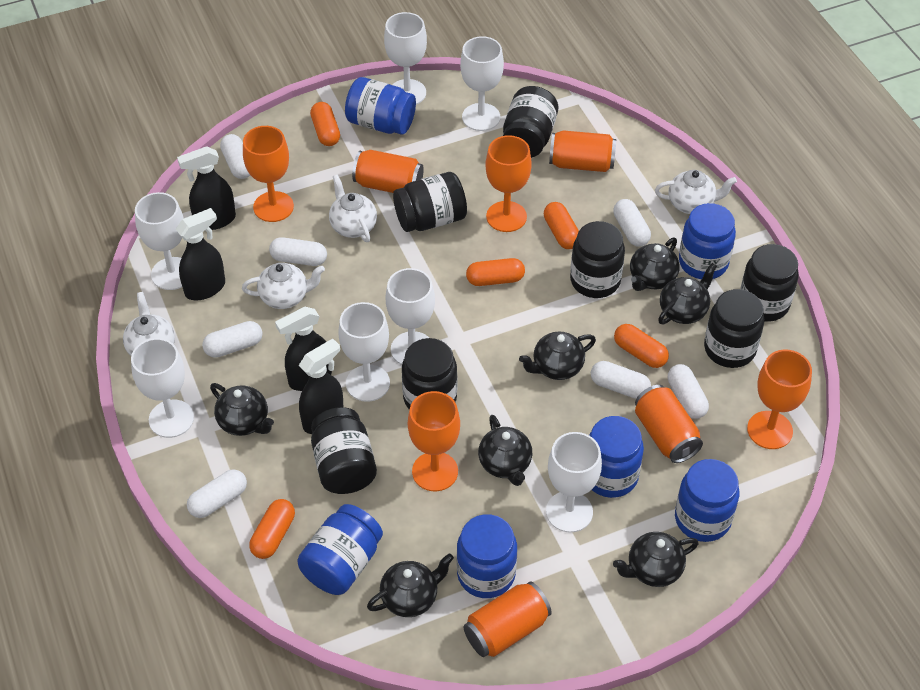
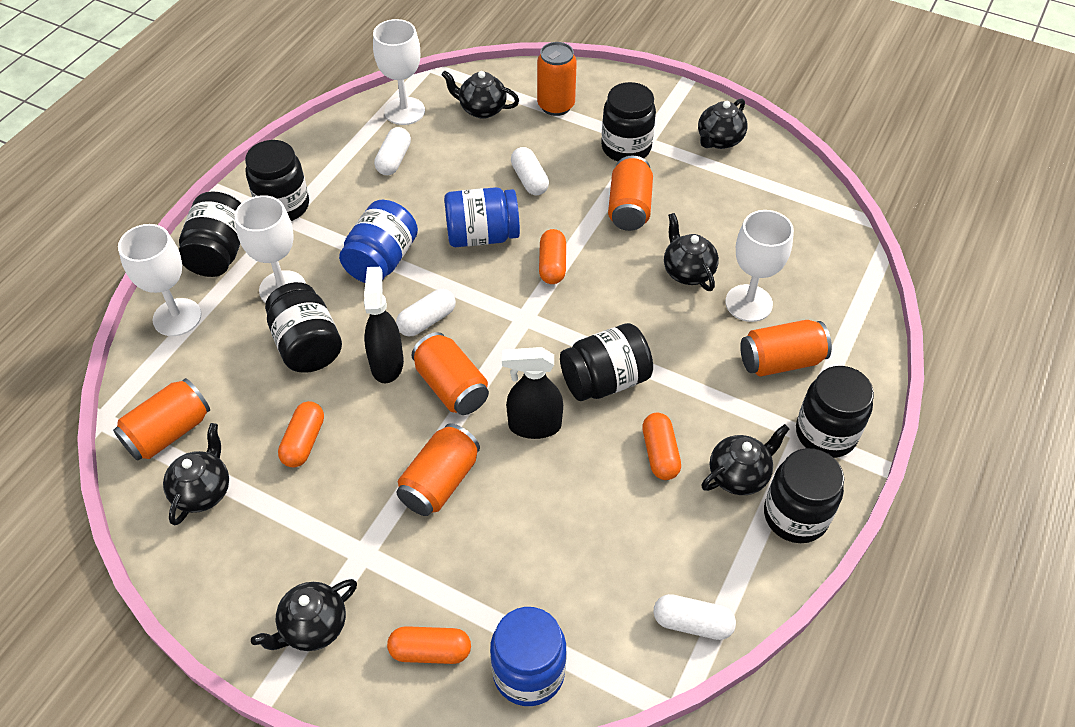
black spray bottle: [176,208,225,300] [177,146,236,230] [275,307,332,391] [299,338,343,434] = 4 -> [364,267,404,384] [502,347,563,439] = 2
black teapot: [210,383,274,436] [367,553,454,617] [478,415,532,486] [519,332,596,380] [613,532,699,587] [630,237,680,291] [658,263,717,324] = 7 -> [163,423,229,525] [251,579,357,651] [441,71,519,119] [664,213,719,291] [698,98,747,149] [701,424,790,495] = 6
blue jar: [297,504,383,595] [345,77,416,135] [457,514,517,598] [589,416,644,498] [675,459,739,542] [679,203,736,279] = 6 -> [339,200,418,283] [444,187,520,247] [490,607,566,706] = 3
orange can: [352,150,424,193] [464,581,552,657] [549,130,616,172] [635,385,703,463] = 4 -> [113,378,210,461] [396,423,480,516] [412,332,489,415] [537,42,577,116] [608,156,653,231] [740,320,832,376] = 6
orange capsule: [249,499,295,559] [310,102,340,146] [466,258,525,286] [544,202,579,249] [614,324,669,368] = 5 -> [278,401,324,468] [387,626,471,664] [539,229,566,284] [642,413,681,480] = 4
orange goblet: [243,126,294,222] [408,391,460,491] [485,135,532,232] [747,349,812,449] = 4 -> none = 0
white capsule: [187,469,247,518] [202,321,263,358] [220,134,250,179] [269,237,327,266] [591,361,651,399] [613,199,651,247] [668,364,709,419] = 7 -> [374,127,411,175] [396,289,456,336] [511,147,549,195] [654,594,736,640] = 4
white goblet: [131,338,194,438] [135,192,184,290] [338,302,390,402] [384,12,427,105] [386,268,435,365] [460,36,504,131] [546,432,602,533] = 7 -> [118,224,202,336] [235,195,306,303] [373,19,425,125] [725,210,794,322] = 4
white teapot: [123,292,175,356] [242,263,325,309] [329,174,377,242] [655,170,737,214] = 4 -> none = 0

